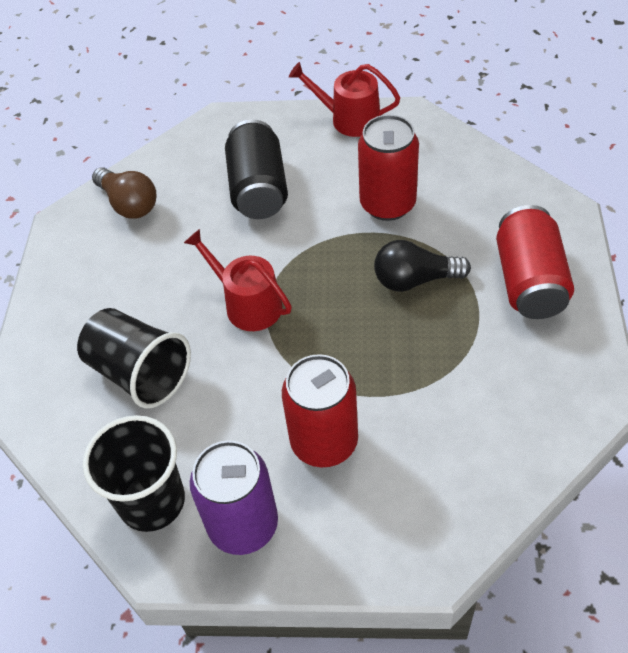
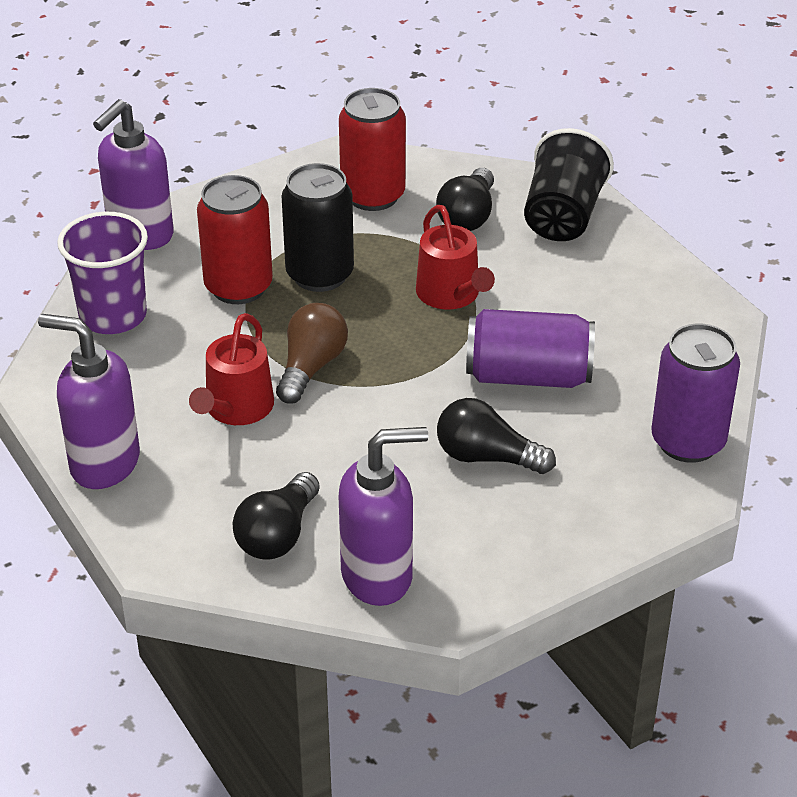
black cup: [77,308,191,408] [83,415,185,532] = 2 -> [524,128,614,241] = 1
black light bulb: [374,240,471,292] = 1 -> [232,472,320,560] [436,168,494,231] [437,398,556,474] = 3
purple can: [190,440,278,555] = 1 -> [466,309,595,388] [651,324,740,463] = 2
purple cup: none = 0 -> [57,212,148,334] = 1
purple soap dispenser: none = 0 -> [38,314,140,489] [93,99,174,250] [339,427,428,606] = 3
red can: [282,354,358,467] [358,115,419,221] [496,205,574,319] = 3 -> [197,175,273,304] [339,88,406,211] = 2

